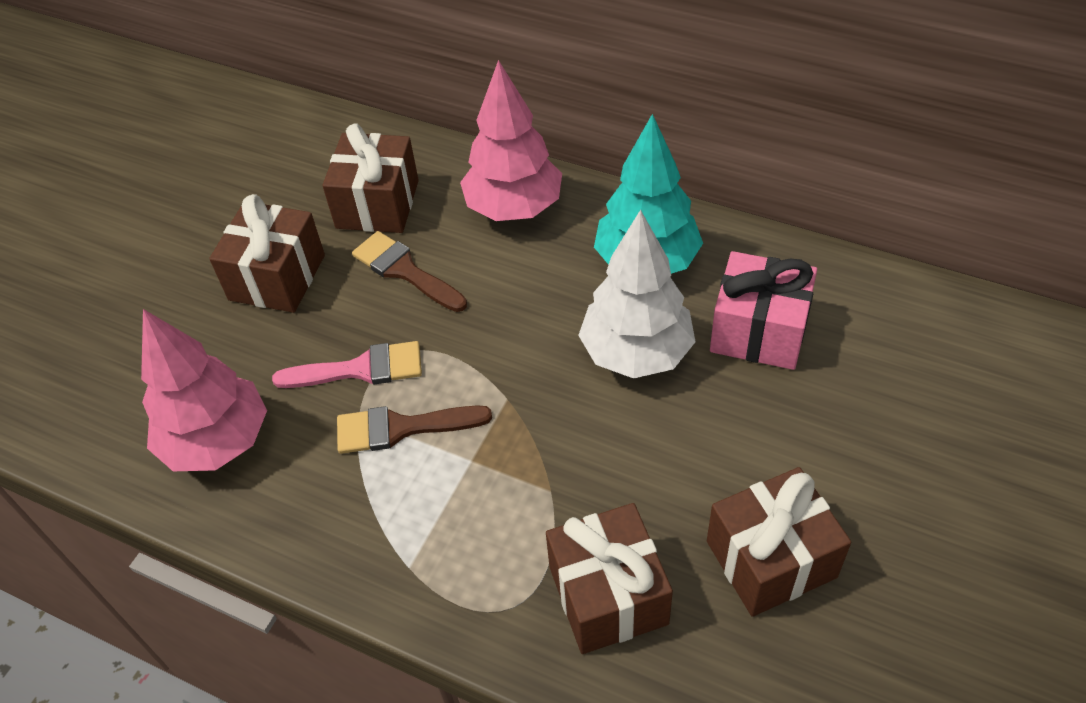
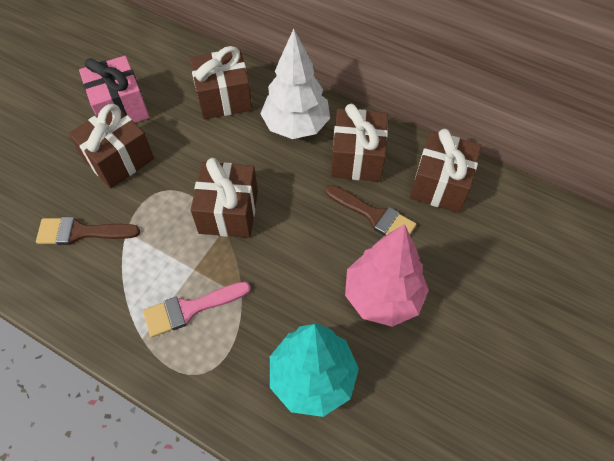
brown gift: [209,194,325,313] [323,123,419,233] [546,503,673,654] [707,467,851,617] = 4 -> [68,104,154,188] [190,46,252,119] [191,158,258,238] [331,104,388,182] [410,129,482,213] = 5
pink tree: [141,309,267,471] [460,60,562,221] = 2 -> [345,224,429,327] = 1

